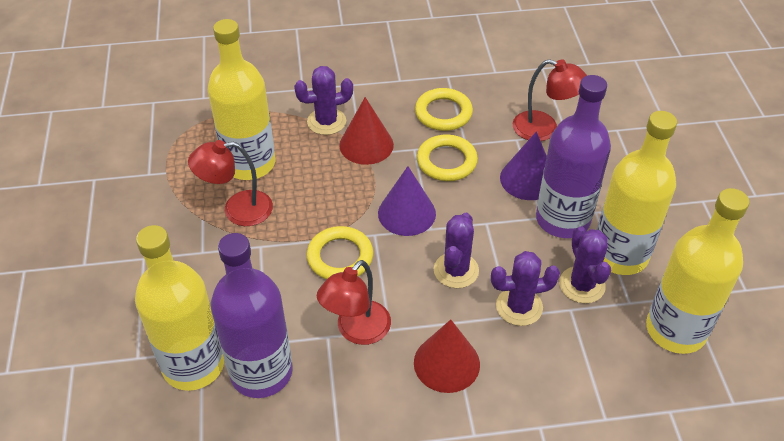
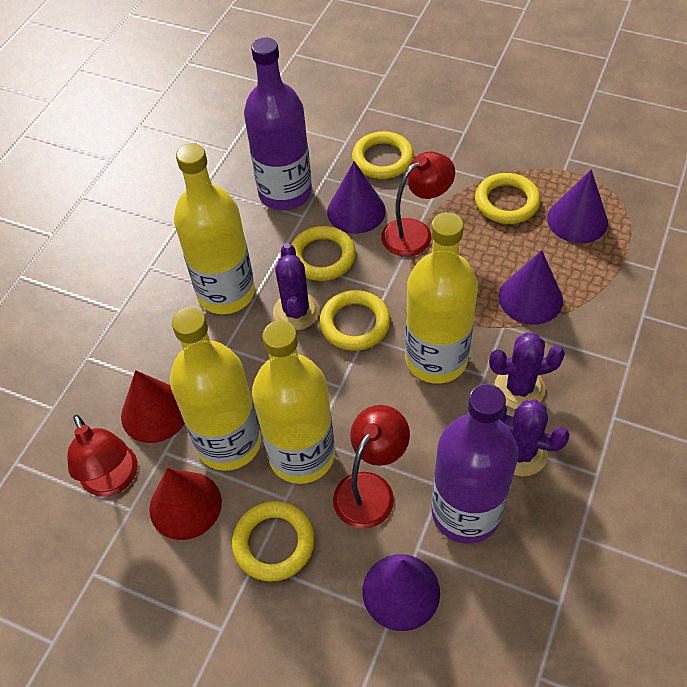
purple cactus: [294,66,353,135] [434,213,479,288] [491,251,560,326] [559,226,611,303] = 4 -> [273,243,320,330] [489,332,565,409] [499,400,570,476] = 3
purple cone: [378,166,436,236] [500,131,547,200] = 2 -> [327,161,386,234] [362,554,440,631] [499,250,563,325] [547,169,608,244] = 4
yellow ring: [307,226,373,279] [415,88,473,131] [417,135,478,181] = 3 -> [232,501,314,582] [291,226,356,281] [320,290,390,351] [352,131,414,179] [475,173,541,224] = 5

